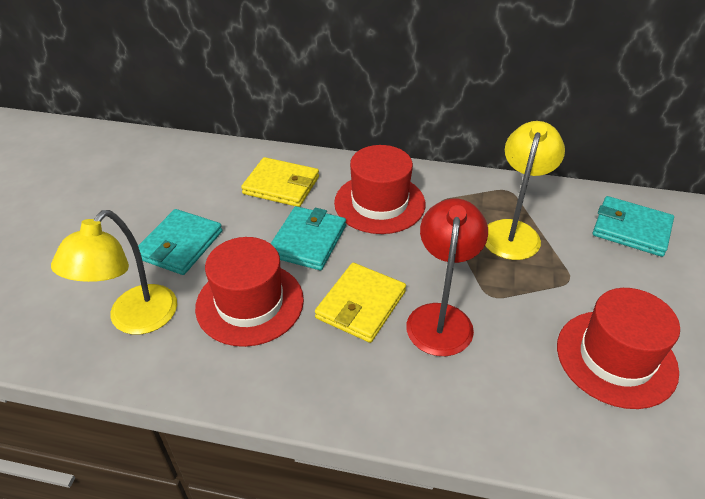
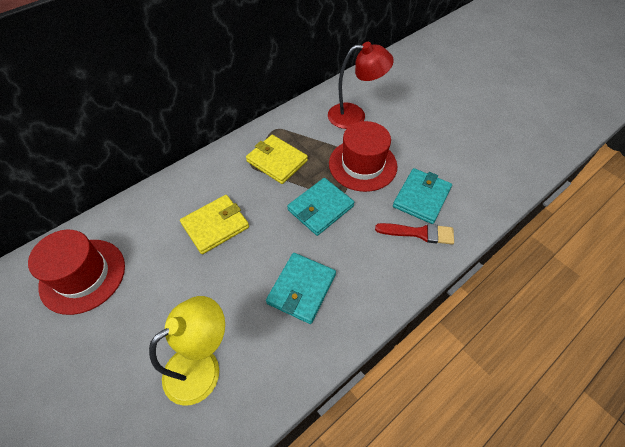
red brush: none = 0 -> [375,223,454,245] = 1
red hat: [195,237,304,347] [334,145,426,234] [557,288,680,409] = 3 -> [28,230,125,315] [329,121,397,192] = 2
yellow lamp: [51,210,177,335] [485,121,565,260] = 2 -> [149,296,225,406] = 1

